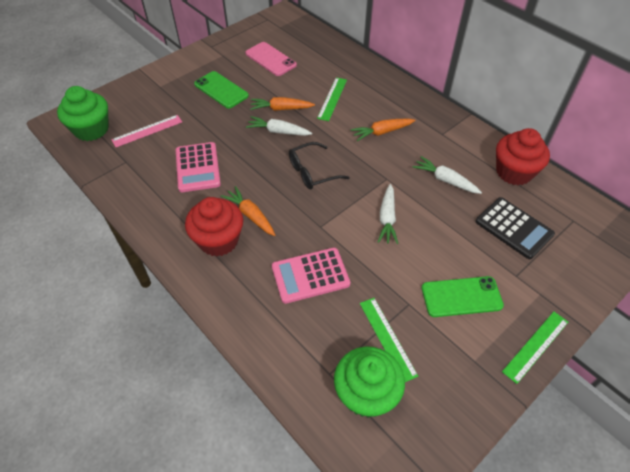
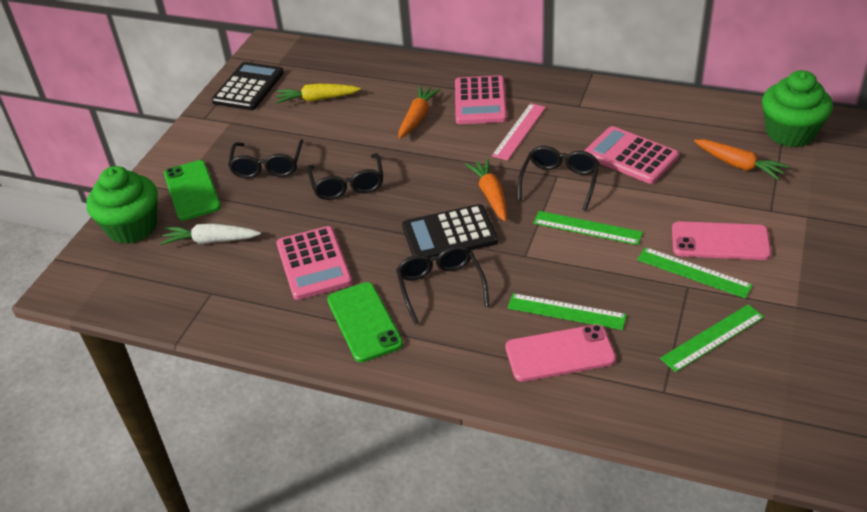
black calculator: [475,197,555,259] = 1 -> [211,62,284,110] [402,204,498,258] = 2
black glasses: [289,142,350,189] = 1 -> [228,139,303,178] [307,153,383,200] [396,246,489,325] [518,146,599,211] = 4
green ruler: [317,77,347,121] [360,298,418,382] [502,312,568,384] = 3 -> [508,293,627,330] [533,211,643,245] [637,247,753,298] [660,304,764,372] = 4
pink calculator: [176,142,221,192] [272,248,350,304] = 2 -> [276,226,352,300] [455,75,507,124] [584,126,679,184] = 3
pink phone: [245,42,297,76] = 1 -> [505,324,616,382] [672,221,771,260] = 2
red cupcake: [185,197,243,256] [496,128,550,185] = 2 -> none = 0
white carrot: [246,116,312,136] [378,184,398,244] [413,156,482,194] = 3 -> [160,223,261,245] = 1
yellow carrot: none = 0 -> [276,83,361,104] = 1

